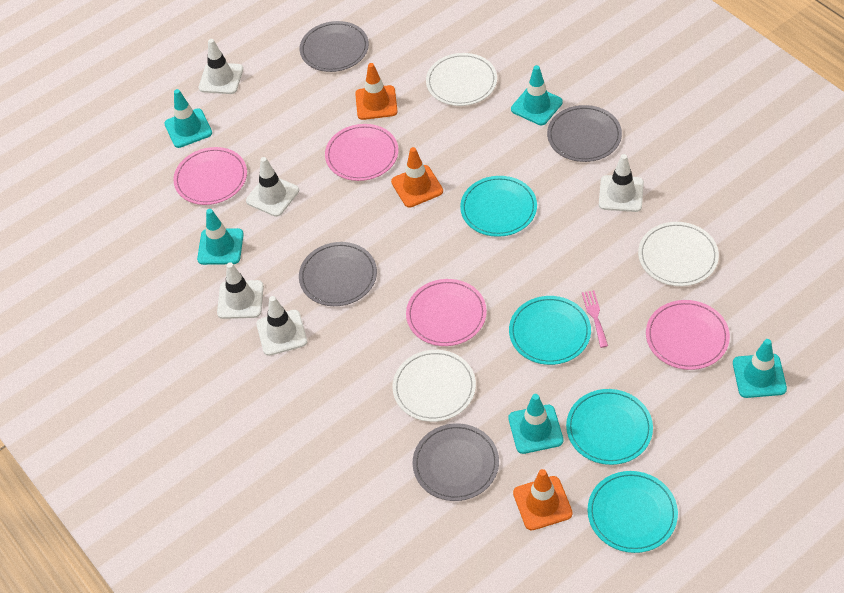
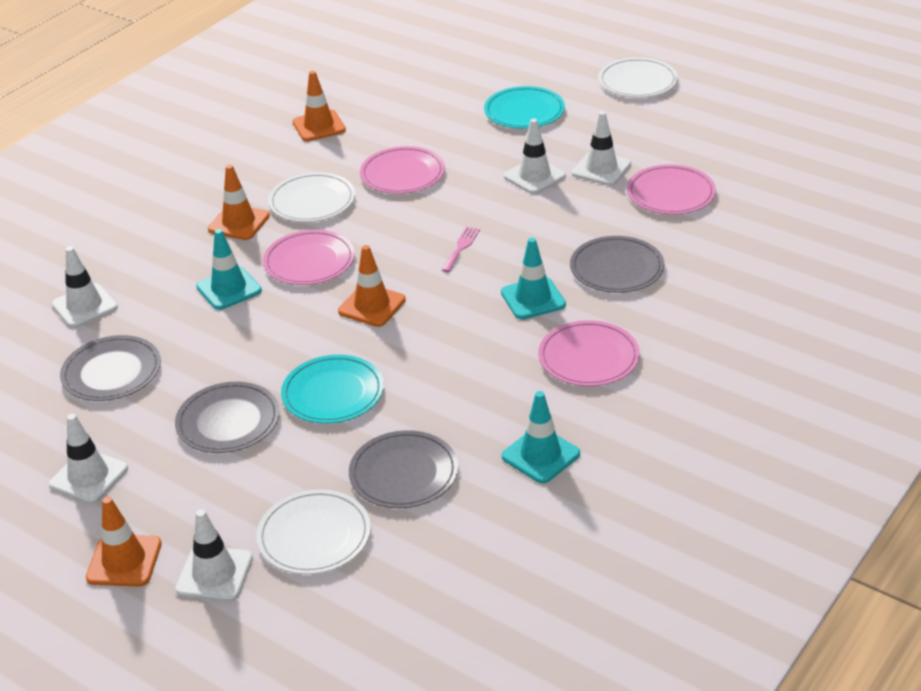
orange traffic cone: [355,63,398,120] [391,147,443,207] [513,469,573,531] = 3 -> [86,497,161,586] [208,165,270,240] [293,71,346,141] [338,245,406,327] = 4
turquoise plate: [460,176,537,237] [509,296,591,365] [566,389,653,465] [588,471,678,553] = 4 -> [281,355,384,424] [484,86,565,129] = 2
turquoise traffic cone: [164,89,212,148] [197,209,244,265] [508,394,563,454] [511,65,563,125] [733,339,787,398] = 5 -> [196,229,262,310] [501,238,566,319] [502,391,580,483] = 3

